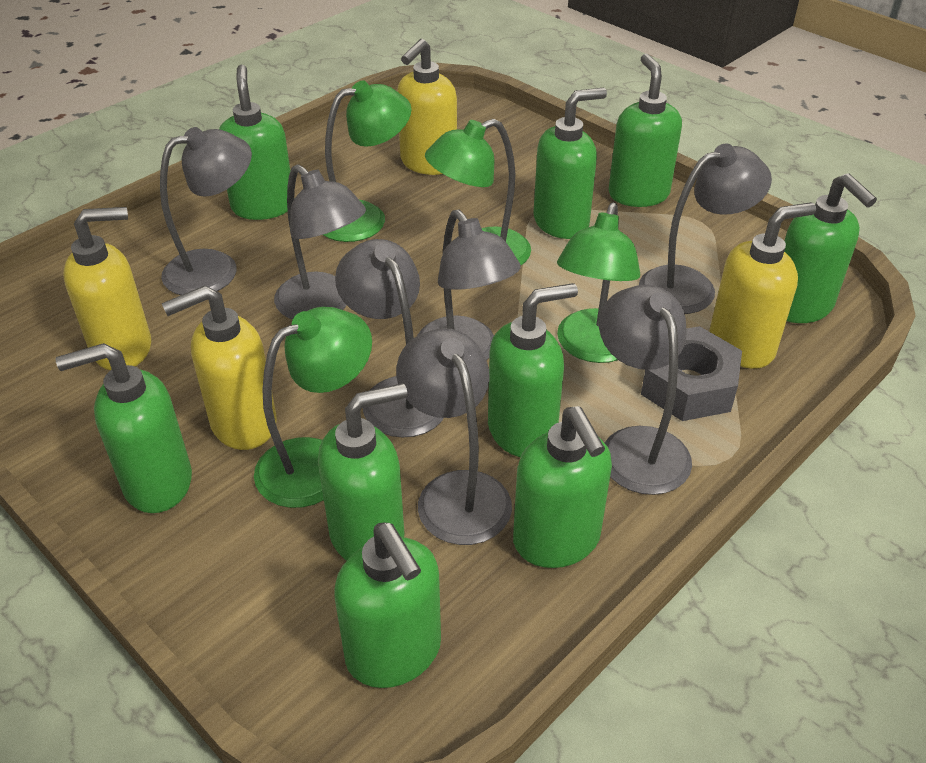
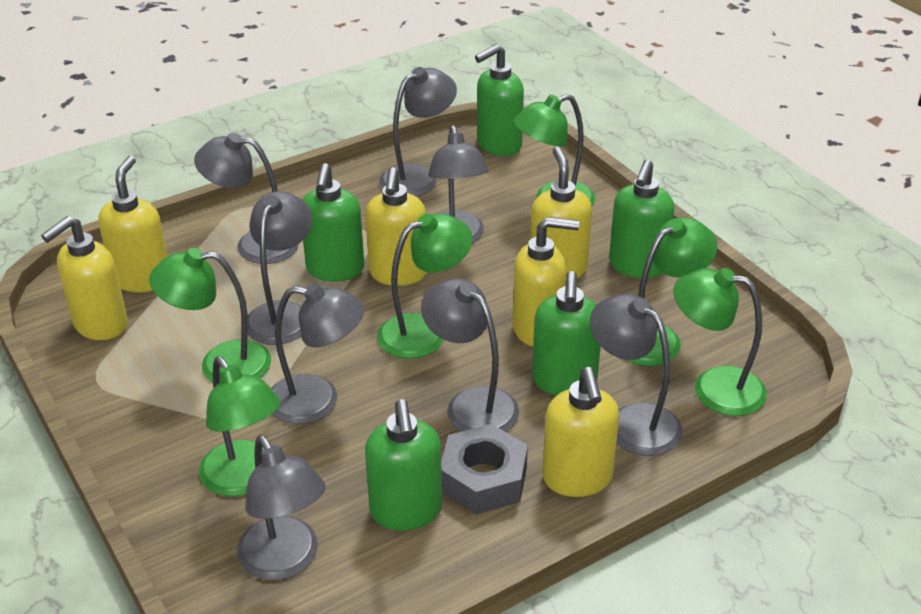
green lamp: [254,307,372,508] [323,80,411,242] [425,119,531,265] [557,203,640,363] = 4 -> [149,248,271,382] [199,356,281,496] [377,213,473,359] [513,94,595,206] [627,217,718,366] [673,268,767,416] = 6
green soap dispenser: [55,343,192,513] [219,64,290,220] [318,383,408,561] [334,522,441,688] [488,283,578,457] [513,406,612,568] [533,88,607,239] [609,54,682,207] [784,173,877,323] = 9 -> [303,163,364,281] [365,399,442,531] [475,44,524,156] [532,271,601,395] [609,160,675,278] = 5
grey lamp: [160,127,252,295] [274,164,366,319] [335,239,443,438] [396,328,512,545] [417,210,521,360] [599,285,692,495] [639,144,772,314] = 7 -> [194,133,299,264] [237,435,326,580] [248,191,312,345] [271,283,365,424] [379,67,457,197] [421,278,519,432] [428,125,489,243] [590,294,683,456] = 8
yellow soap dispenser: [63,207,151,370] [162,285,277,450] [397,39,457,175] [709,202,816,369] = 4 -> [41,216,128,340] [98,156,168,292] [365,167,427,286] [513,217,579,346] [530,146,592,282] [542,367,619,497] = 6

